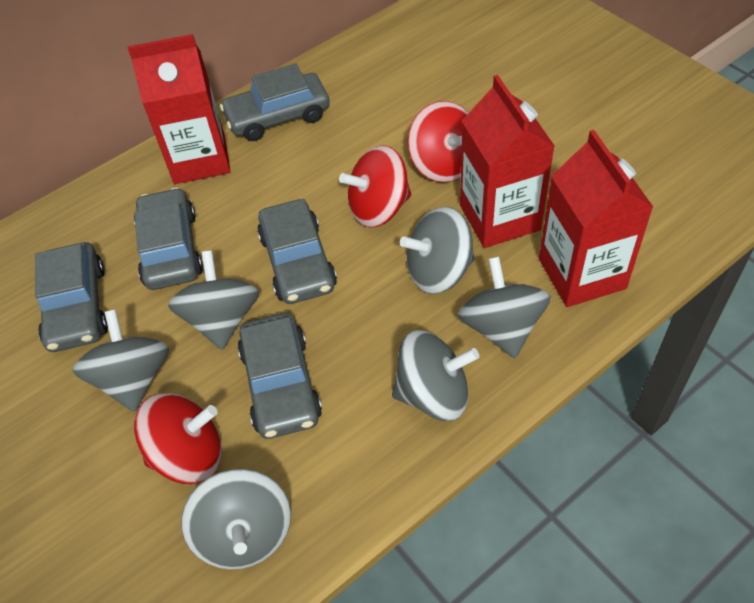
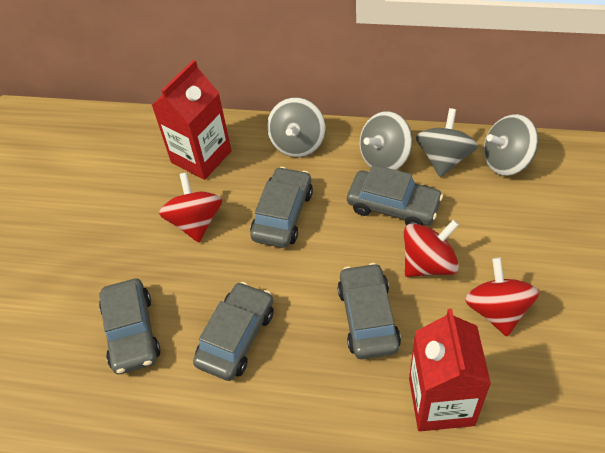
grey spinning top: [73,309,169,412] [168,250,259,350] [181,469,291,569] [392,330,479,421] [400,207,475,294] [458,257,551,358] = 6 -> [267,97,326,157] [359,111,413,170] [416,108,478,177] [484,114,539,176] = 4
red carton: [128,34,230,184] [460,75,555,248] [539,130,653,307] = 3 -> [152,60,232,180] [409,309,491,431] = 2

